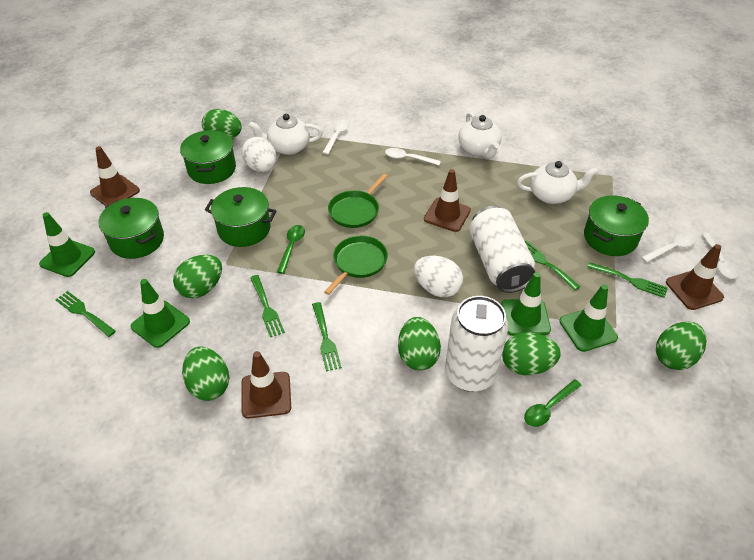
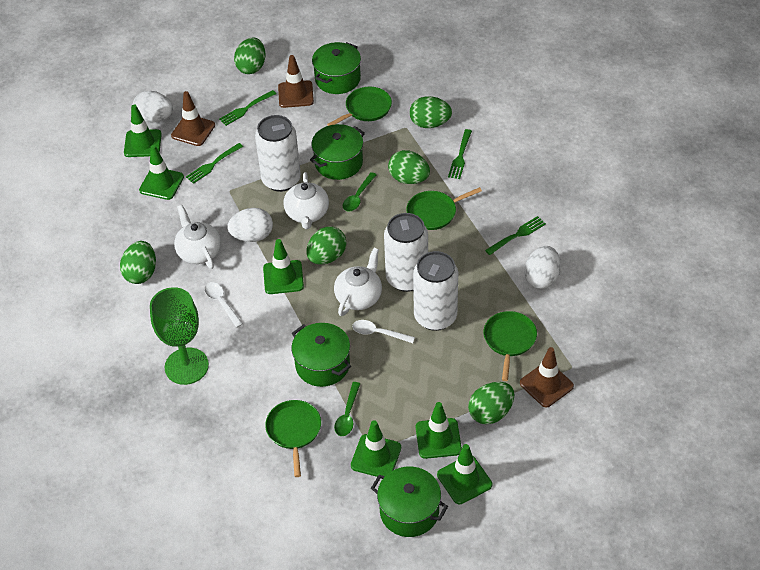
brown traffic cone: [90,146,140,206] [241,351,291,419] [424,169,471,232] [666,244,724,310] = 4 -> [171,91,215,146] [278,55,314,108] [520,347,574,407] = 3
green fork: [55,291,116,337] [250,275,285,337] [312,302,342,372] [525,240,580,291] [587,262,668,298] = 5 -> [186,143,243,184] [219,90,276,126] [448,129,472,179] [485,216,546,255] = 4
green goblet: none = 0 -> [150,287,209,385] = 1
green pan: [324,236,388,295] [328,173,388,228] = 2 -> [265,400,321,477] [327,87,392,126] [406,187,482,230] [483,311,537,381] = 4
green traffic cone: [39,212,95,277] [131,279,190,348] [501,272,551,336] [559,284,618,352] = 4 -> [124,105,162,157] [139,145,184,200] [263,239,304,294] [351,420,401,477] [416,402,462,459] [437,444,492,504] = 6
white can: [445,296,508,392] [469,206,535,293] = 2 -> [255,115,301,192] [384,213,428,292] [413,251,459,331] = 3
white egg: [241,137,277,172] [414,256,463,297] = 2 -> [133,91,173,122] [227,208,273,242] [524,246,561,289] = 3
white spoon: [322,120,350,154] [385,148,441,165] [641,233,696,263] [702,233,738,279] = 4 -> [204,282,243,328] [352,320,415,343] = 2

